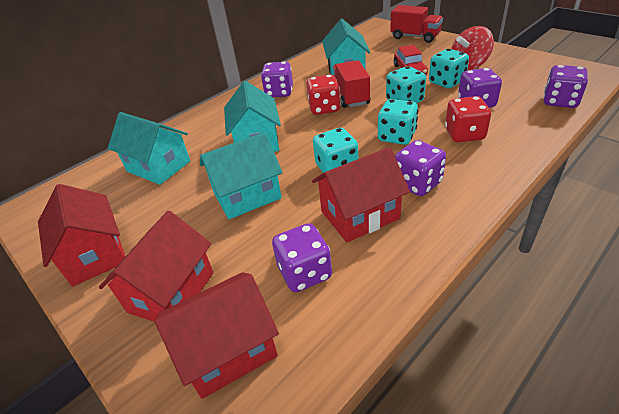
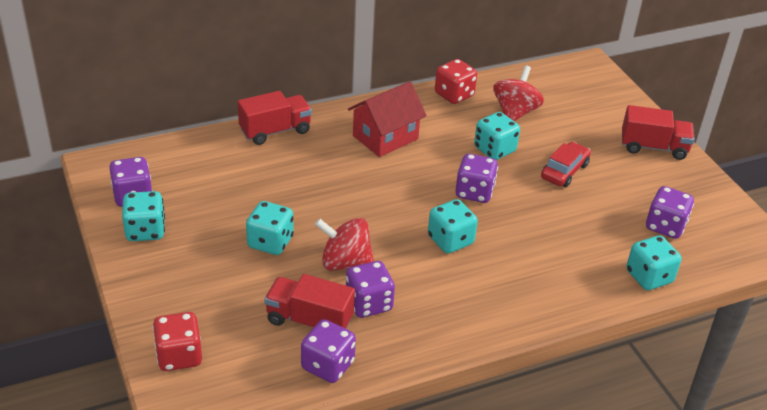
red house: [38,184,126,287] [99,211,213,322] [155,272,279,399] [312,147,410,242] = 4 -> [348,81,427,157] = 1
red spinning top: [451,26,494,70] = 1 -> [315,218,374,270] [493,65,544,121] = 2
red truck: [333,60,370,108] [390,5,443,43] = 2 -> [238,91,312,145] [264,274,355,329] [622,105,695,160] = 3
turquoise dice: [313,128,358,173] [378,99,419,145] [386,66,426,103] [429,49,469,88] = 4 -> [122,191,165,241] [246,201,294,255] [428,199,478,253] [474,112,520,160] [626,235,682,290] = 5
turquoise house: [108,112,190,185] [200,132,283,219] [224,81,281,152] [322,19,370,75] = 4 -> none = 0

